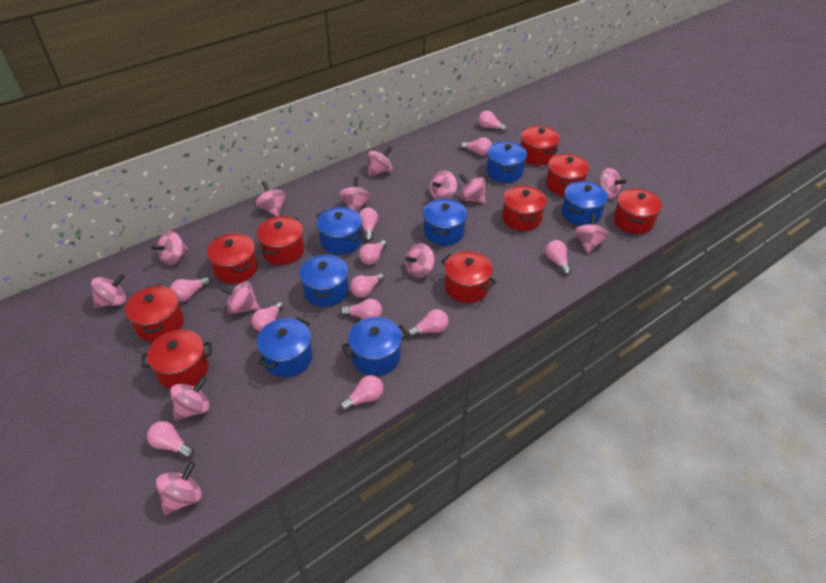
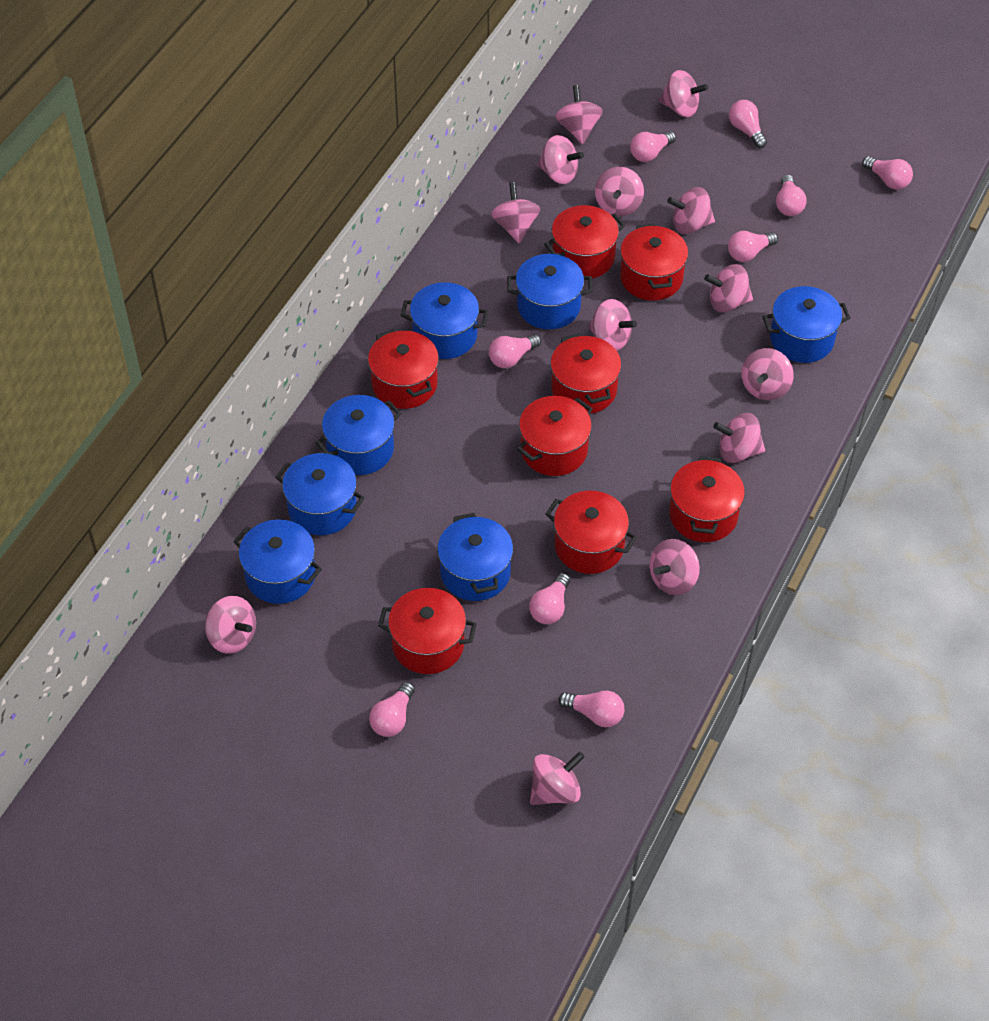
pink light bulb: [147,421,194,459] [170,277,210,302] [252,301,284,332] [340,299,382,319] [340,375,383,411] [350,273,384,298] [359,208,378,241] [359,240,387,265] [407,309,449,338] [460,138,492,155] [478,111,508,132] [545,240,572,275] = 12 -> [369,682,415,737] [489,334,541,368] [529,573,570,624] [558,691,624,727] [630,131,676,162] [728,231,778,262] [729,100,767,148] [776,175,807,216] [862,156,913,189] = 9
red pot: [125,284,184,342] [141,330,212,389] [207,233,258,284] [257,216,304,265] [441,251,496,303] [502,186,547,231] [521,126,560,165] [546,154,589,196] [613,188,662,234] = 9 -> [368,329,439,409] [378,588,477,674] [517,396,593,476] [544,205,625,279] [545,491,637,574] [550,333,621,414] [620,224,688,301] [669,456,745,542] = 8

